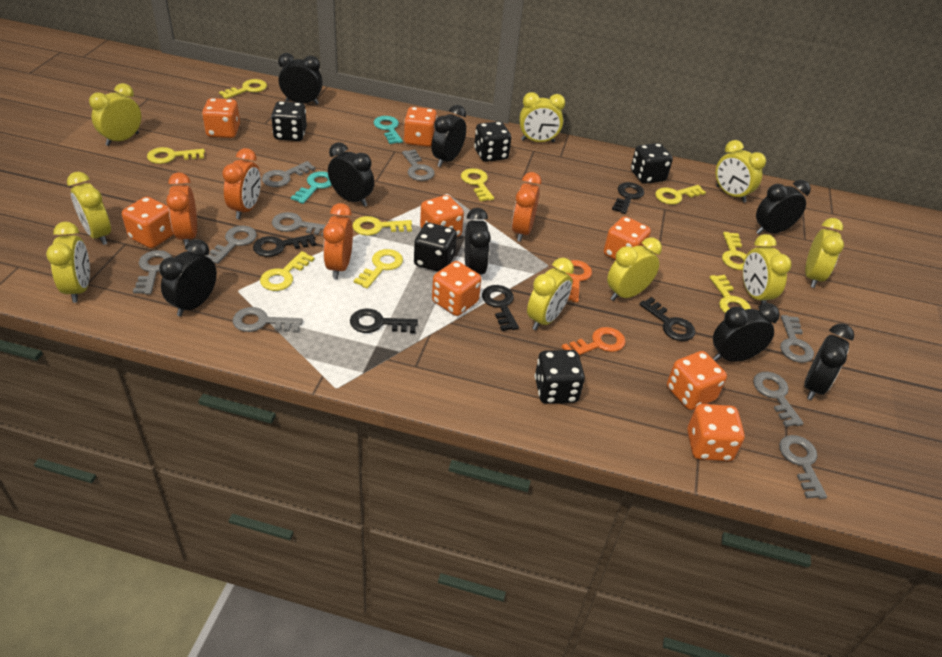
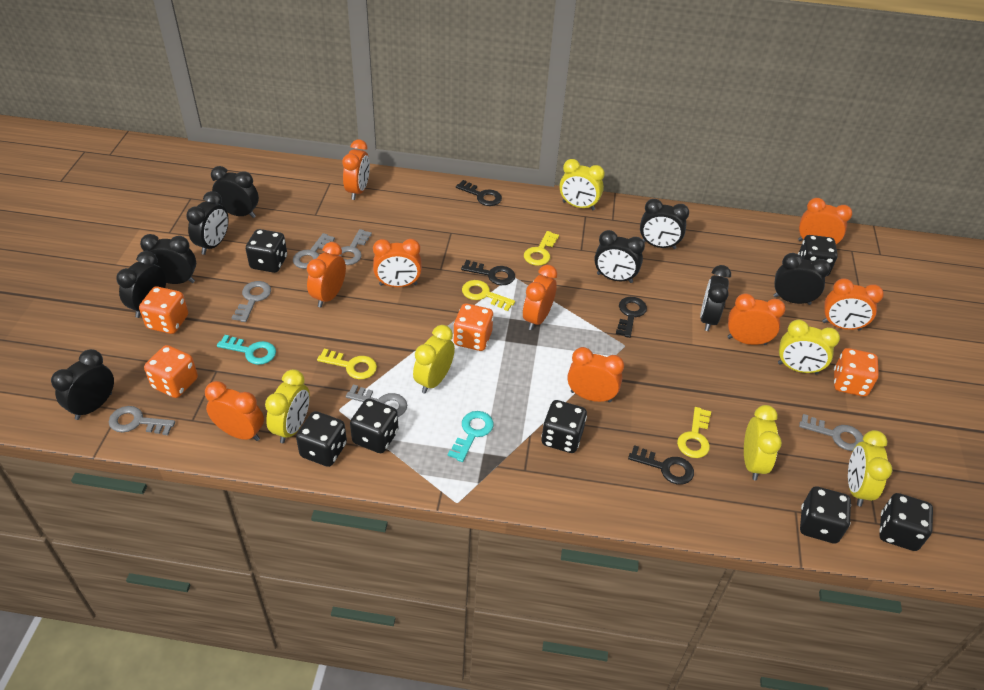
black clock: [159,239,217,317] [278,53,323,105] [328,142,374,207] [431,105,466,167] [465,208,491,275] [713,303,780,362] [756,180,811,234] [804,323,854,400] = 8 -> [51,349,114,420] [116,251,166,318] [140,234,196,284] [186,191,228,255] [211,166,259,218] [594,230,645,283] [640,199,689,249] [700,265,731,331] [773,253,831,305] = 9
black dice: [271,101,307,141] [414,222,457,272] [474,121,511,162] [535,350,585,404] [631,143,673,184] = 5 -> [246,229,287,273] [296,411,347,467] [350,398,398,453] [541,400,587,453] [798,235,838,276] [800,486,851,544] [879,493,933,551] = 7
black key: [253,234,317,257] [350,309,418,333] [482,285,519,331] [612,182,644,214] [639,297,695,341] = 5 -> [456,180,502,206] [461,260,515,285] [616,297,647,338] [628,445,694,485] = 4
grey key: [133,250,172,294] [205,226,257,264] [233,307,303,333] [262,161,316,187] [272,212,326,236] [402,149,435,181] [753,372,804,427] [779,435,827,499] [780,315,814,363] = 9 -> [109,406,175,435] [232,281,271,322] [293,233,335,269] [339,229,372,265] [346,385,407,417] [799,414,864,451] = 6
orange clock: [166,172,197,247] [222,148,261,219] [323,203,353,279] [512,172,542,242] = 4 -> [205,381,264,441] [307,242,346,308] [342,139,370,200] [373,239,422,287] [523,265,557,330] [567,347,624,403] [727,293,786,345] [798,198,852,244] [822,278,884,331] = 9
orange dice: [122,197,174,248] [202,98,240,138] [404,107,437,147] [420,195,464,237] [432,261,481,316] [604,216,651,260] [667,351,727,410] [687,404,745,461] = 8 -> [139,286,188,334] [144,345,198,398] [453,303,494,351] [834,348,879,397] = 4
orange key: [562,327,626,355] [563,260,592,302] = 2 -> none = 0
yellow clock: [46,222,90,303] [67,172,111,245] [89,83,141,146] [519,92,565,143] [527,258,574,330] [607,237,662,301] [716,140,766,203] [743,234,791,304] [805,218,844,288] = 9 -> [265,369,310,443] [413,325,455,394] [560,159,605,210] [744,405,782,480] [778,320,840,374] [848,430,893,506] = 6
yellow key: [147,147,205,164] [219,79,267,99] [260,251,315,291] [353,216,412,236] [354,249,403,289] [461,168,494,202] [655,185,706,204] [709,275,751,313] [722,232,746,270] = 9 -> [317,349,377,379] [462,280,515,311] [524,231,559,266] [677,407,711,458] = 4

